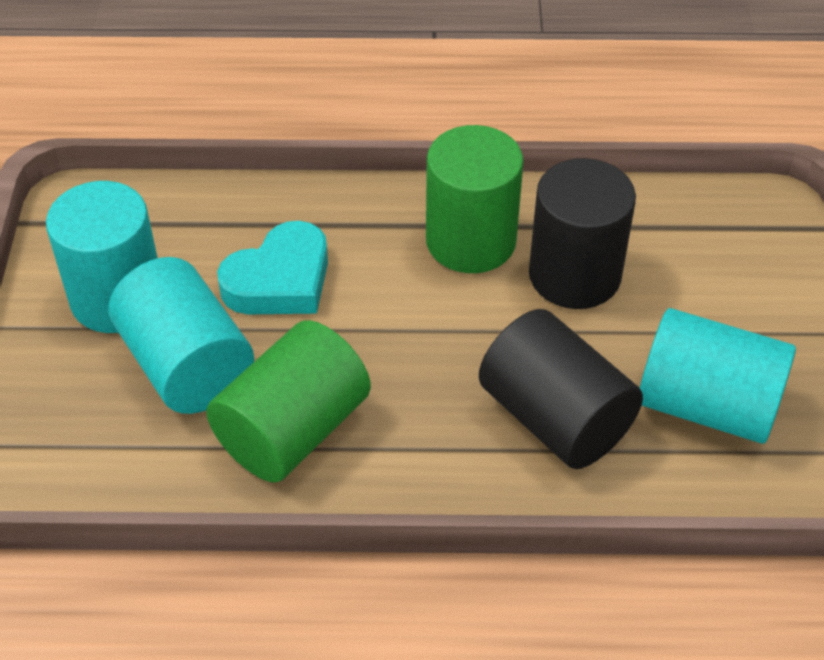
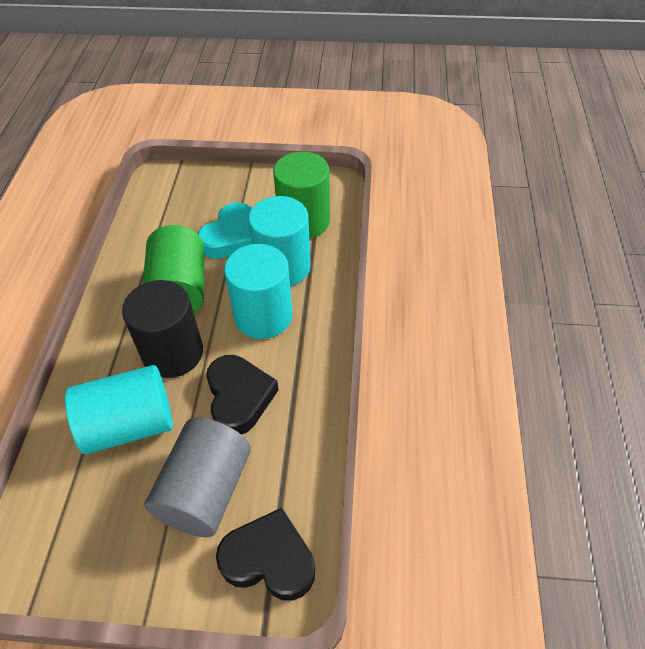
black cylinder: [479,309,643,469] [529,158,636,309] = 2 -> [122,280,203,378] = 1
black heart: none = 0 -> [206,355,278,435] [216,508,315,601] = 2
grey cylinder: none = 0 -> [144,418,251,537] = 1

